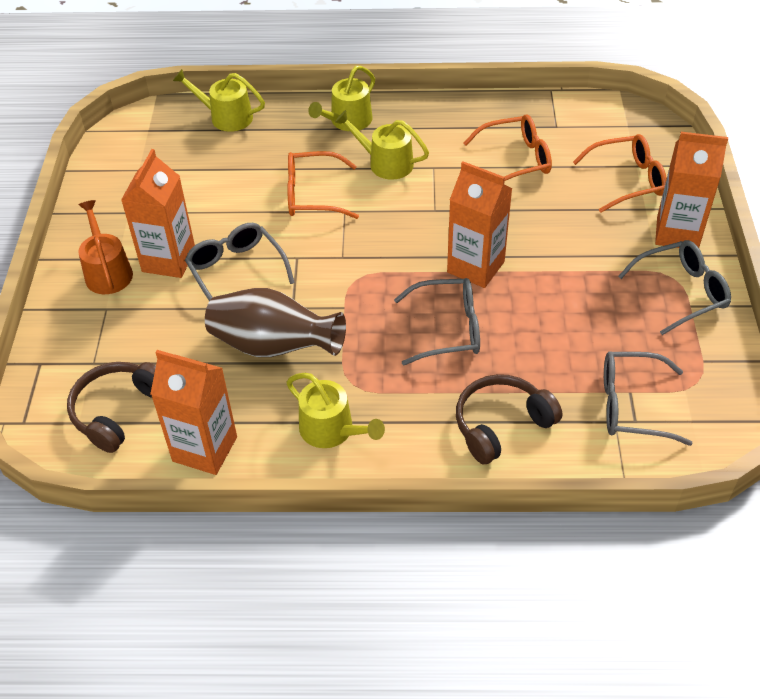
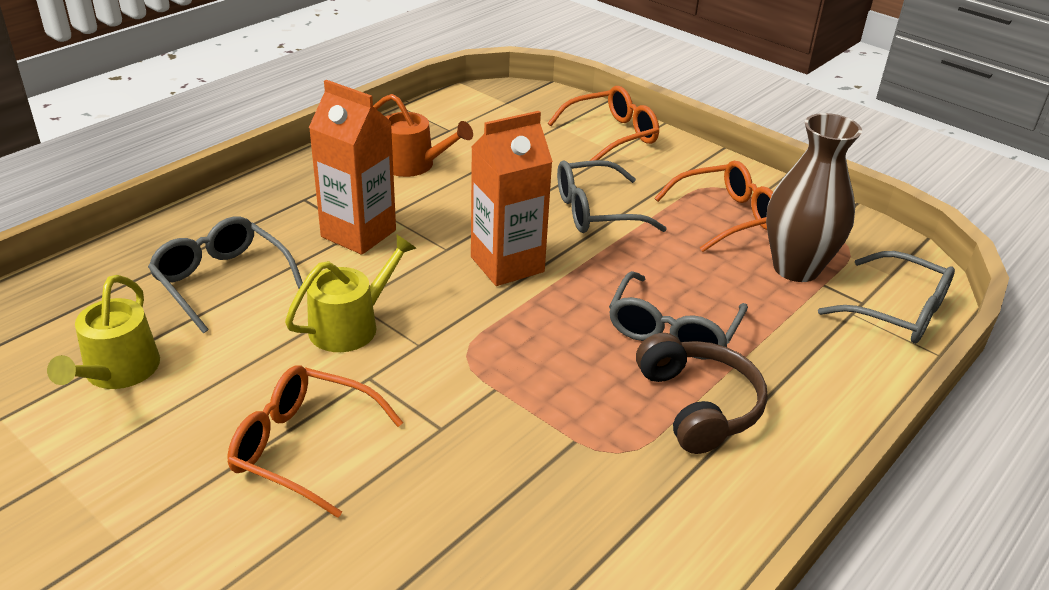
brown headphones: [67,362,156,453] [456,374,562,464] = 2 -> [636,333,768,454] = 1
orange carton: [121,149,195,278] [150,350,237,475] [447,161,512,288] [655,132,728,248] = 4 -> [309,80,396,255] [471,111,553,286] = 2
yellow watering can: [173,69,265,132] [286,373,385,448] [308,66,375,131] [335,110,429,180] = 4 -> [47,275,160,389] [285,235,416,352] = 2

